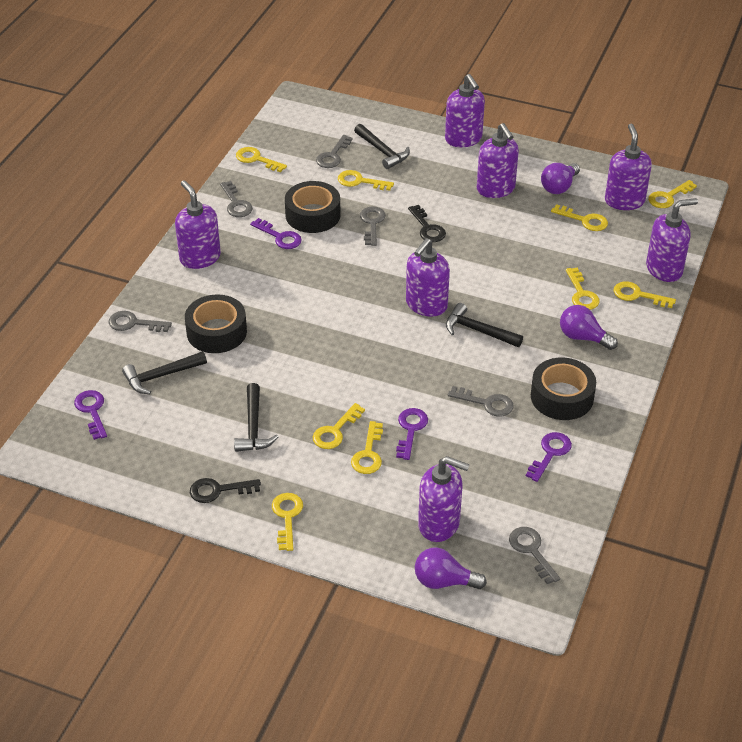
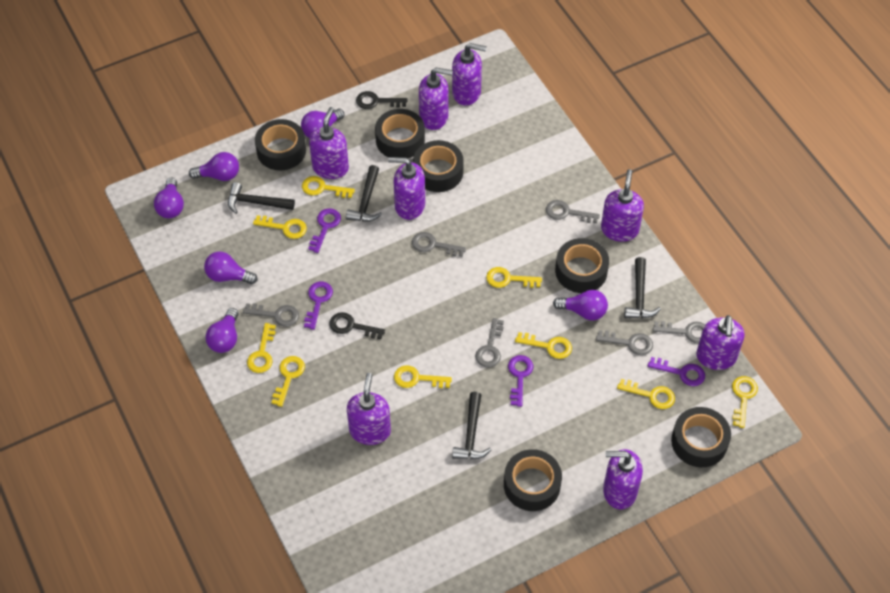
black tape: [185,294,247,353] [285,181,341,233] [531,358,596,420] = 3 -> [255,119,306,170] [375,109,425,159] [413,140,464,192] [504,449,562,511] [555,238,609,293] [671,407,731,467] = 6
purple light bulb: [415,547,487,589] [541,163,580,194] [560,305,618,350] = 3 -> [154,178,184,218] [189,152,239,181] [204,252,258,284] [206,308,239,353] [301,109,344,138] [553,290,608,320] = 6
purple soap dispenser: [175,180,221,269] [406,238,450,317] [418,456,470,542] [445,74,485,147] [477,123,519,198] [605,124,652,210] [646,198,698,282] = 7 -> [309,107,349,179] [347,373,391,445] [388,157,425,220] [419,68,453,130] [452,43,487,105] [601,169,644,242] [603,449,643,509] [696,315,745,370] = 8

